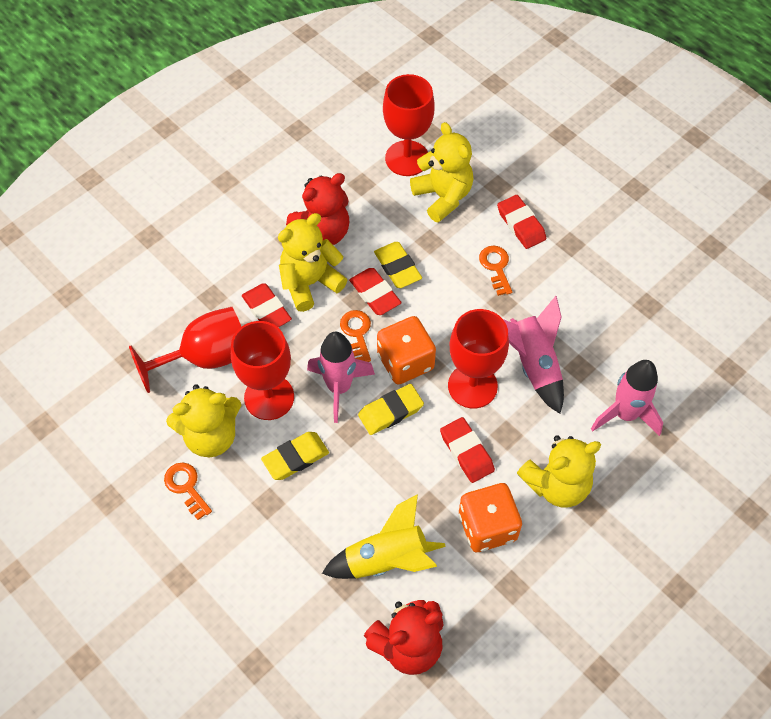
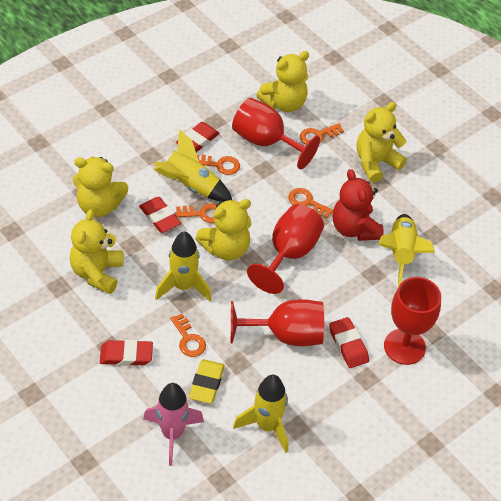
orange dice: [377,316,436,384] [459,483,522,552] = 2 -> none = 0
orange key: [164,463,212,520] [340,310,371,362] [479,246,512,296] = 3 -> [170,314,206,357] [175,203,217,223] [197,155,240,175] [289,188,333,218] [300,123,344,144] = 5
pink rocket: [307,332,375,423] [503,296,564,414] [591,360,663,436] = 3 -> [143,383,204,466] = 1
red teddy bear: [286,173,349,245] [364,600,444,675] = 2 -> [333,169,384,241] = 1
yellow eraser: [261,432,329,480] [358,384,424,435] [374,242,422,288] = 3 -> [189,359,225,404] = 1
yellow rocket: [322,494,446,579] = 1 -> [153,129,232,202] [155,231,212,301] [233,375,288,453] [379,214,435,287] = 4
yellow teddy bear: [166,384,241,457] [278,213,347,312] [410,122,473,223] [517,435,601,507] = 4 -> [70,209,124,294] [73,157,128,217] [195,199,252,260] [256,51,309,112] [356,102,407,183] = 5

